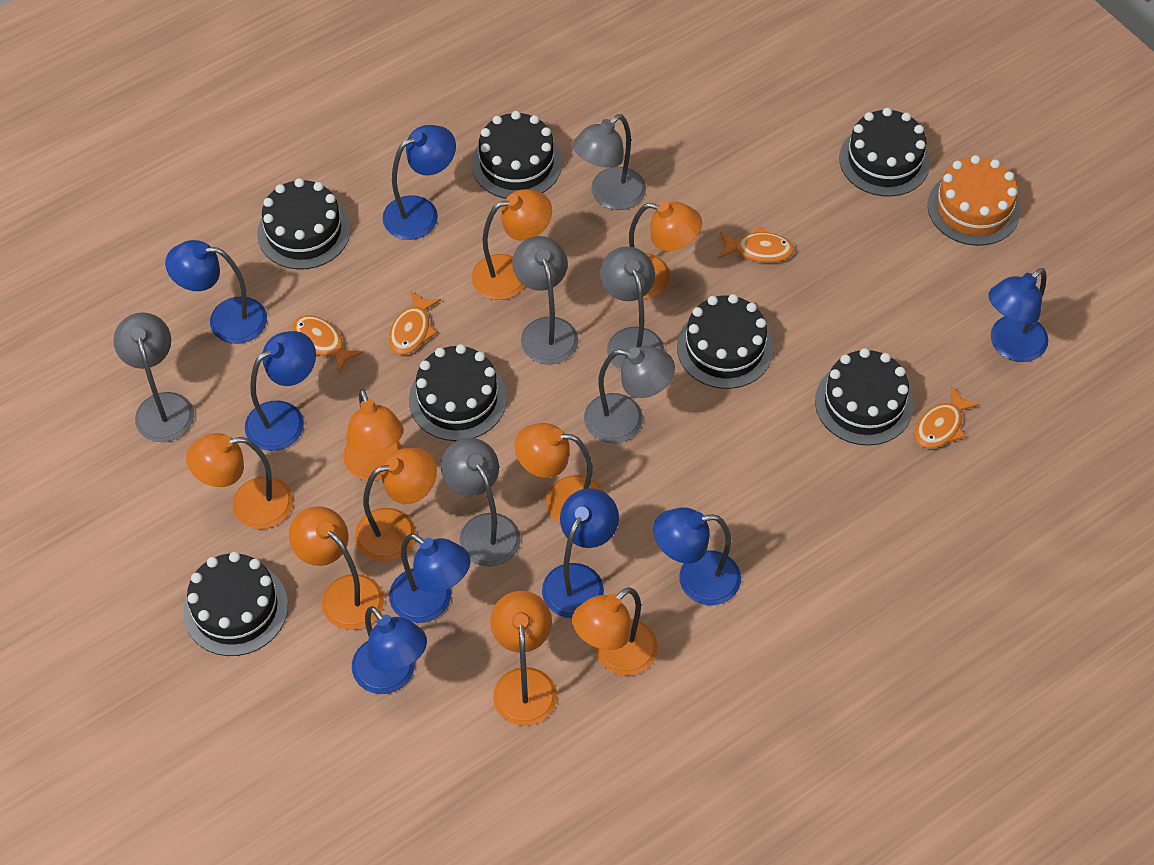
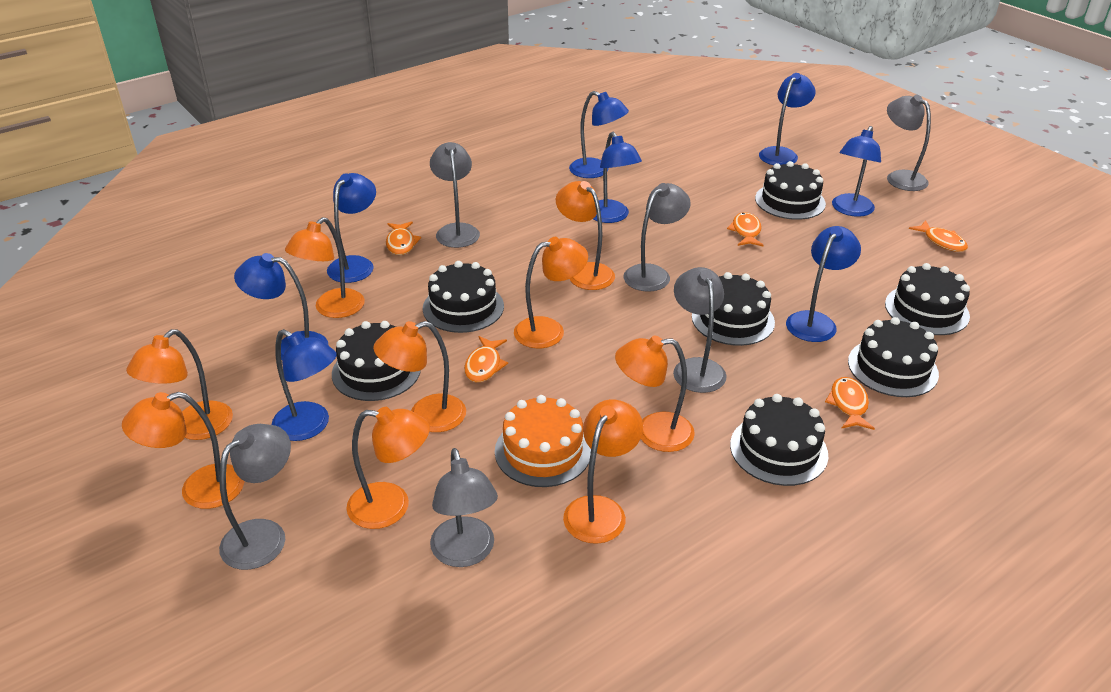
orange fish: [293,315,363,373] [388,291,441,355] [718,227,795,263] [914,386,980,449] = 4 -> [386,221,421,255] [464,336,508,382] [727,212,764,247] [825,377,875,430] [909,220,968,252] = 5

